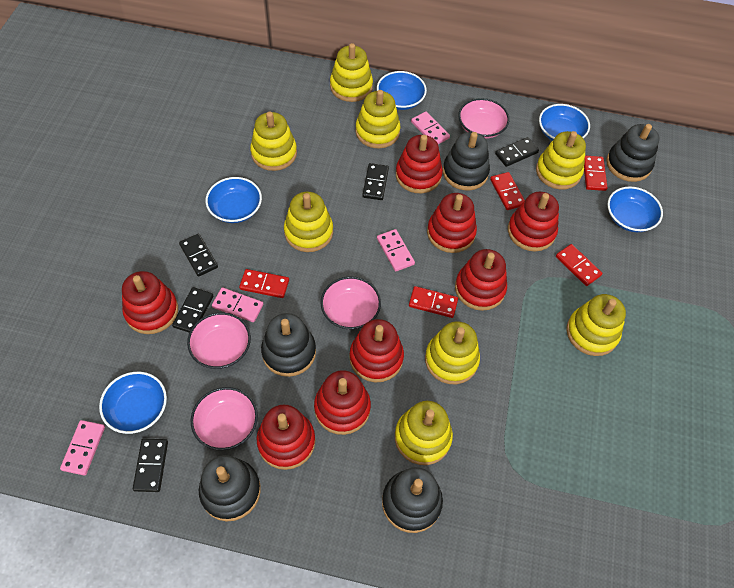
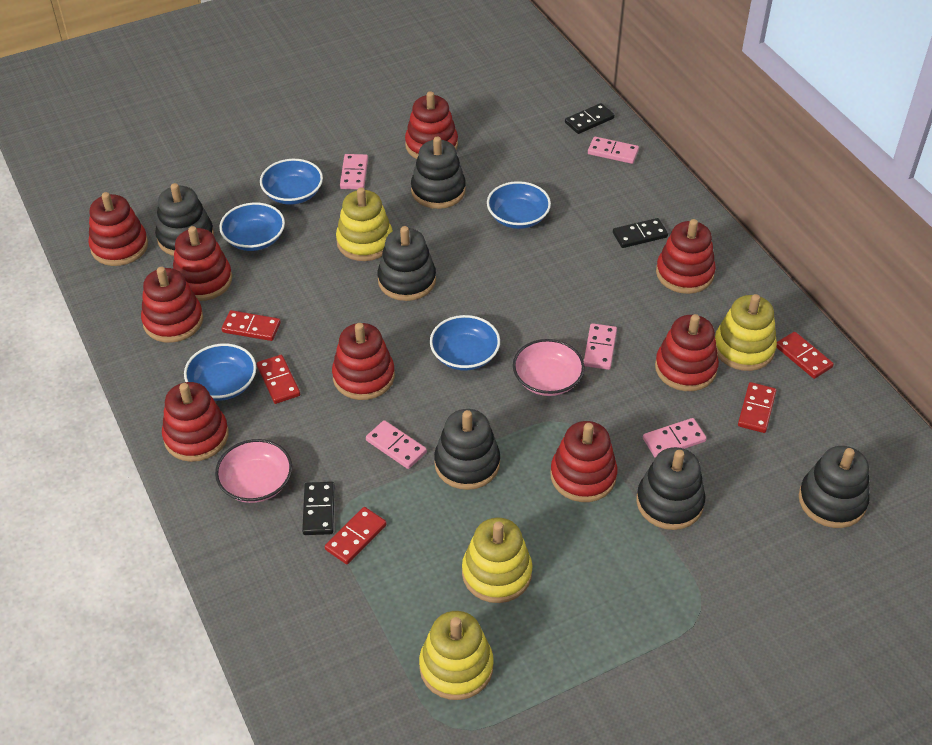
black domino: [133,439,168,492] [172,287,213,332] [179,234,218,277] [362,163,389,200] [495,137,539,167] = 5 -> [302,482,335,535] [565,103,615,134] [613,218,668,248] = 3
black stacking toy: [199,455,261,522] [261,313,316,377] [382,467,443,533] [443,132,490,191] [606,124,660,182] = 5 -> [155,183,214,256] [377,226,436,301] [411,137,466,209] [434,409,500,490] [636,447,705,530] [799,446,870,528] = 6
pink bowl: [187,312,251,369] [191,387,258,451] [320,276,381,330] [458,98,509,139] = 4 -> [215,439,292,503] [513,339,585,396] = 2
pink domino: [60,420,105,475] [212,287,263,322] [377,229,415,272] [411,111,450,144] = 4 -> [340,154,368,189] [366,420,427,469] [584,323,617,370] [588,137,639,164] [643,418,707,458] = 5
red stacking toy: [122,271,178,334] [256,405,315,470] [314,370,371,435] [349,319,404,382] [396,135,443,193] [427,193,477,253] [455,249,507,311] [508,192,559,251] = 8 -> [88,192,148,266] [141,267,203,343] [162,382,229,462] [173,226,232,301] [332,323,395,400] [405,91,458,159] [550,421,617,502] [655,314,719,391] [656,219,716,294] = 9
yellow stacking toy: [250,112,297,171] [284,192,333,252] [330,43,373,102] [355,90,400,148] [395,401,453,465] [425,321,480,384] [536,131,586,190] [566,294,626,356] = 8 -> [336,187,393,261] [419,611,494,700] [462,517,533,603] [715,294,777,371] = 4

